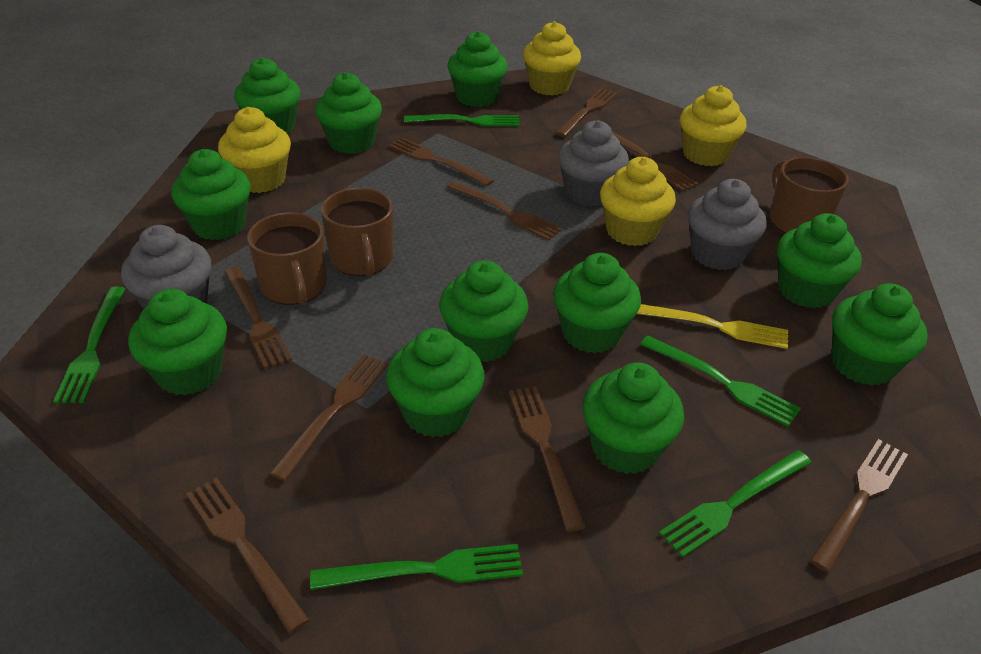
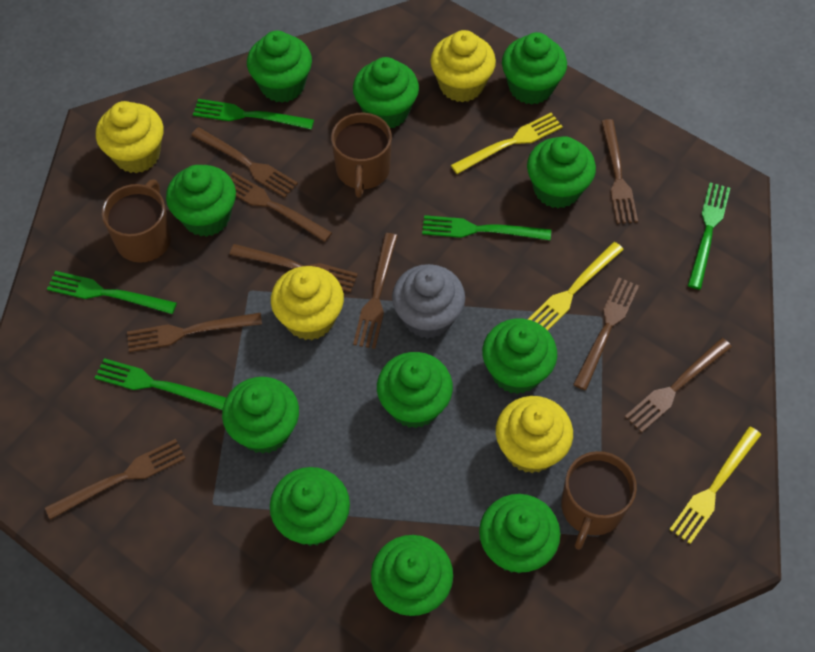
grey cupcake: [121,225,211,309] [558,120,629,206] [688,179,767,270] = 3 -> [392,264,465,339] = 1
yellow fork: [637,304,788,349] = 1 -> [451,113,563,174] [527,242,624,331] [669,426,761,544] = 3

